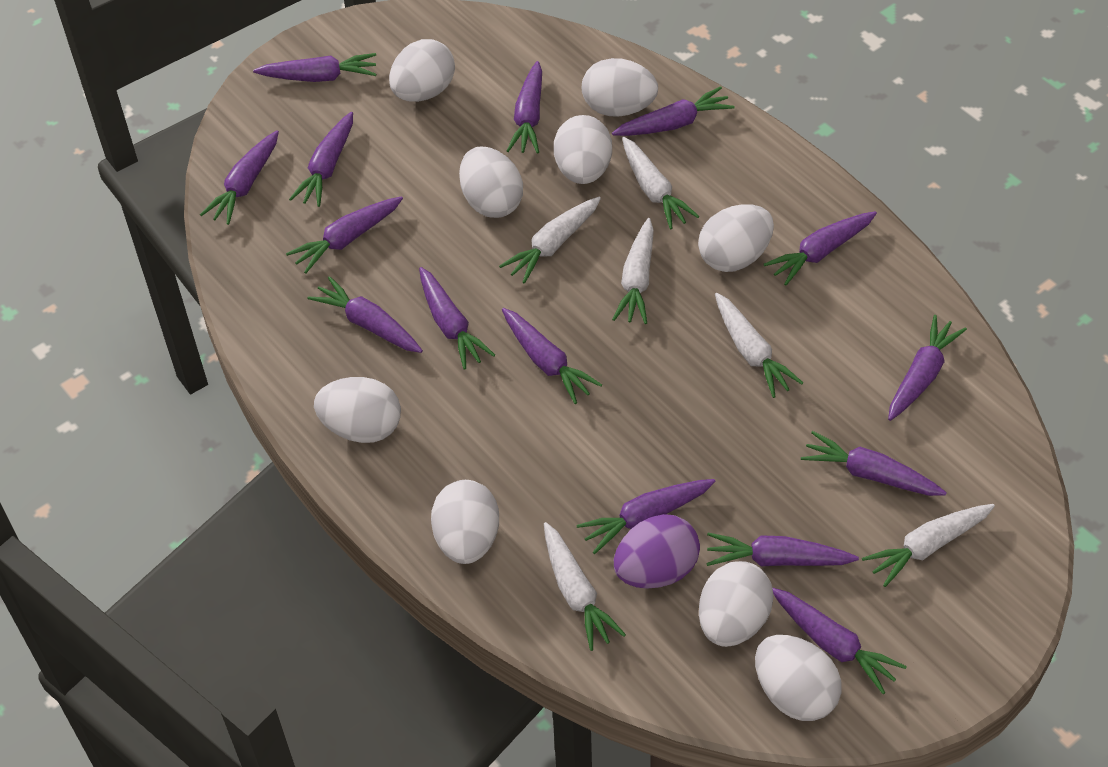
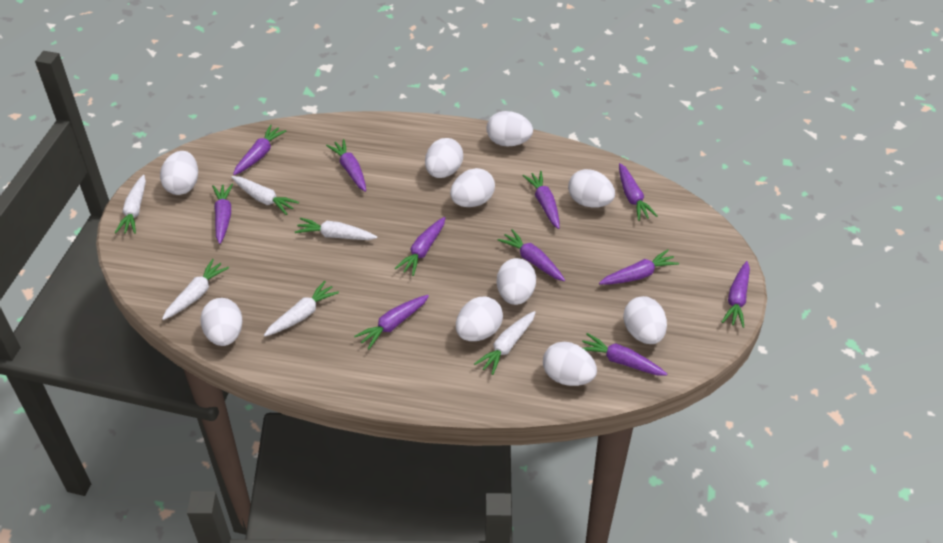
purple carrot: [200,130,279,225] [253,53,376,82] [286,196,403,274] [289,112,353,207] [307,276,423,353] [419,267,495,370] [502,308,602,404] [507,61,542,154] [576,479,716,554] [612,86,735,136] [706,533,859,566] [764,211,877,286] [772,587,907,694] [801,431,947,496] [888,315,967,421] = 15 -> [212,184,233,244] [233,125,286,175] [326,139,366,192] [354,295,429,349] [395,217,445,276] [498,229,565,281] [523,171,560,229] [582,333,667,376] [599,249,679,285] [619,163,657,221] [722,261,750,328] = 11
purple egg: [614,514,700,589] = 1 -> none = 0
white egg: [314,377,401,443] [389,39,455,102] [431,480,499,564] [459,147,523,218] [554,115,612,184] [582,58,658,117] [698,204,774,272] [699,561,774,647] [755,635,842,721] = 9 -> [160,151,198,195] [200,298,243,346] [425,138,463,178] [450,168,495,207] [456,296,503,341] [487,111,533,146] [497,258,536,305] [543,342,597,386] [568,169,615,208] [623,296,667,344] = 10

